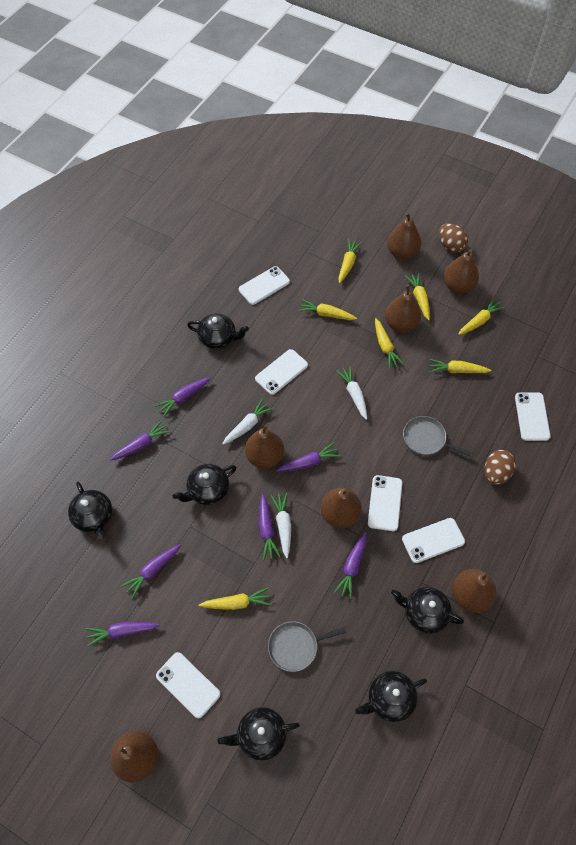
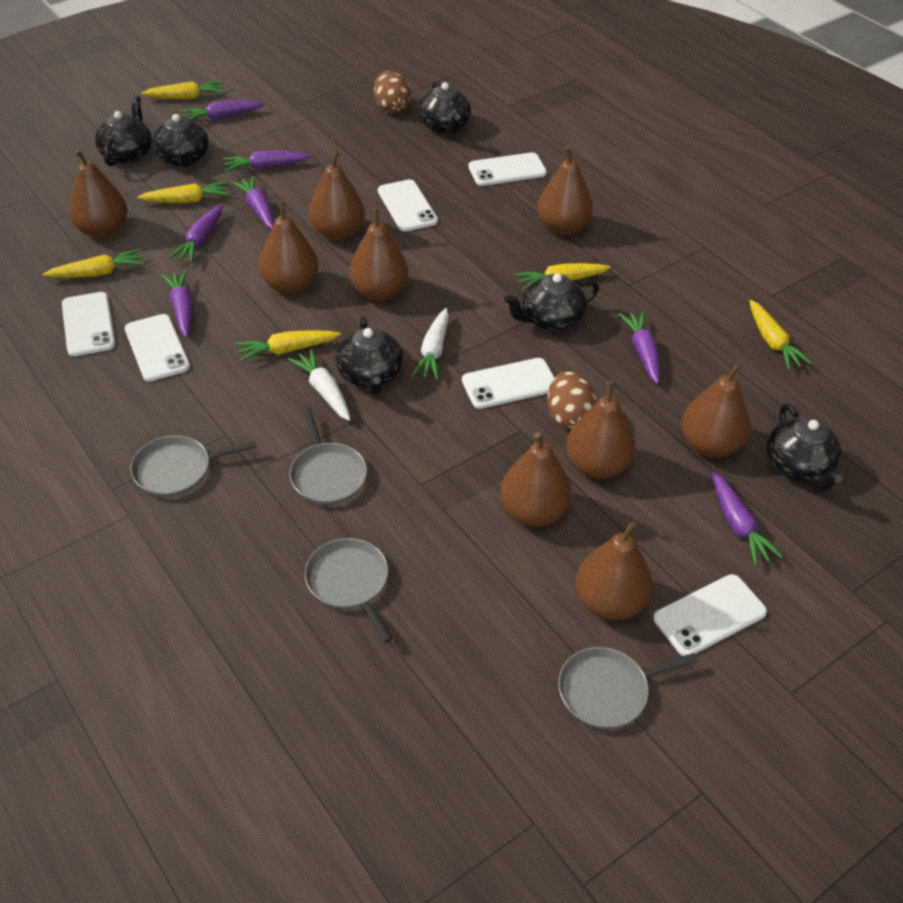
brown pear: [110,731,158,783] [245,424,284,469] [321,488,362,528] [385,285,421,332] [387,212,421,260] [444,249,479,294] [452,569,496,613] = 7 -> [69,149,128,238] [259,201,319,294] [308,151,365,241] [349,208,408,301] [500,432,572,527] [537,146,593,235] [566,381,636,479] [576,521,653,620] [681,362,750,458] = 9
grey pan: [268,621,346,672] [403,416,471,456] = 2 -> [131,435,256,497] [289,408,367,505] [305,538,393,643] [558,647,698,729] = 4
white carrot: [222,399,274,445] [270,492,291,558] [336,366,367,420] = 3 -> [288,349,350,421] [411,308,449,380] = 2
yellow carrot: [199,587,271,610] [298,299,357,320] [338,239,362,283] [375,318,404,369] [405,273,430,321] [429,359,491,373] [458,298,505,335] = 7 -> [43,249,144,278] [137,181,230,203] [141,81,224,100] [235,330,341,362] [515,263,610,290] [749,300,812,370] = 6

